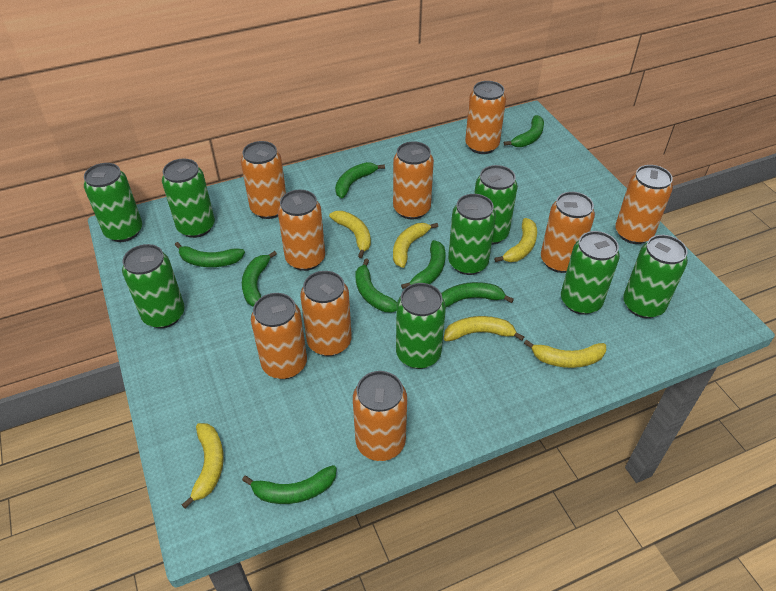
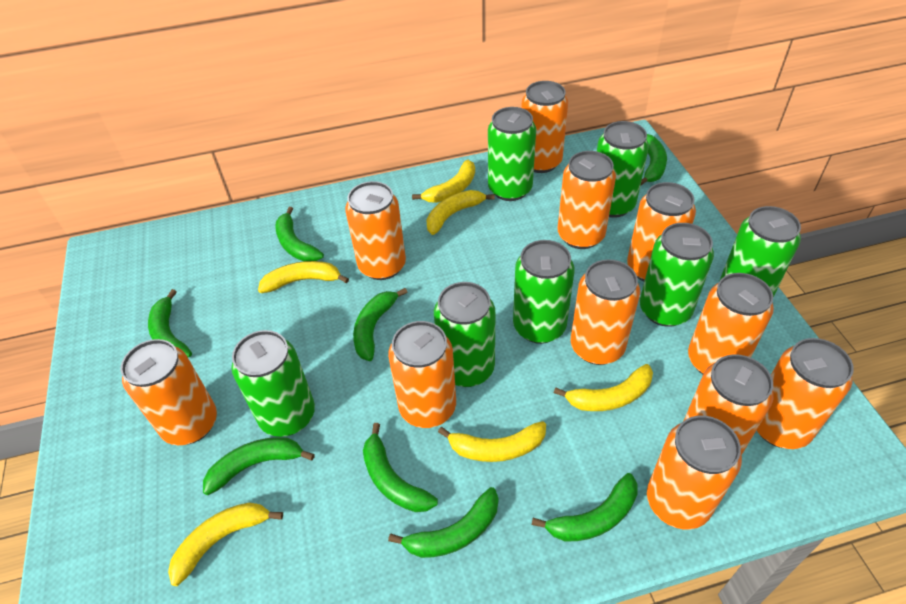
green can: [84,163,142,242] [122,244,185,328] [162,159,215,238] [396,283,446,369] [448,194,496,275] [474,165,518,245] [561,231,620,315] [623,235,688,318] = 8 -> [231,330,315,437] [434,282,496,387] [488,107,536,201] [513,240,575,344] [597,121,649,218] [640,223,714,327] [720,206,801,297] = 7
orange can: [241,141,286,219] [251,293,307,379] [278,190,325,271] [300,271,352,356] [353,371,407,461] [393,141,434,219] [465,81,506,154] [541,192,595,273] [615,165,673,244] = 9 -> [121,339,217,445] [345,181,406,280] [388,321,456,428] [521,81,568,173] [558,151,616,249] [571,259,640,365] [627,182,696,281] [647,416,742,529] [684,354,774,455] [688,273,774,374] [757,338,854,449] = 11

